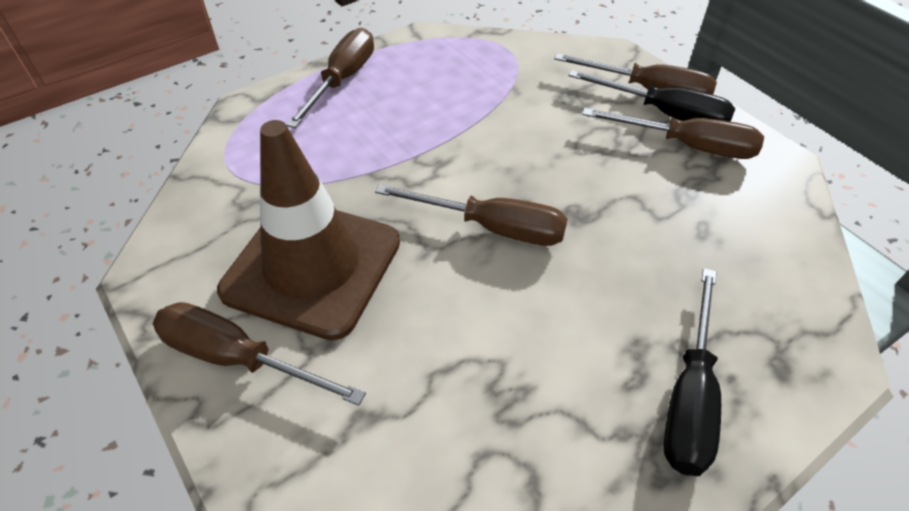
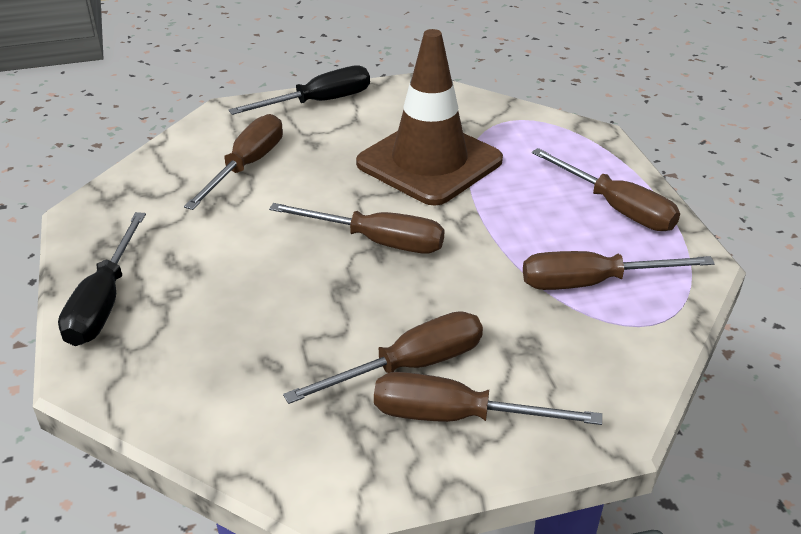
brown screwdriver: [153,302,366,406] [286,28,374,128] [375,184,568,246] [554,53,717,94] [582,108,764,159] = 5 -> [184,114,283,210] [269,203,445,253] [283,311,483,404] [374,372,602,425] [523,251,715,290] [532,148,680,231] = 6

